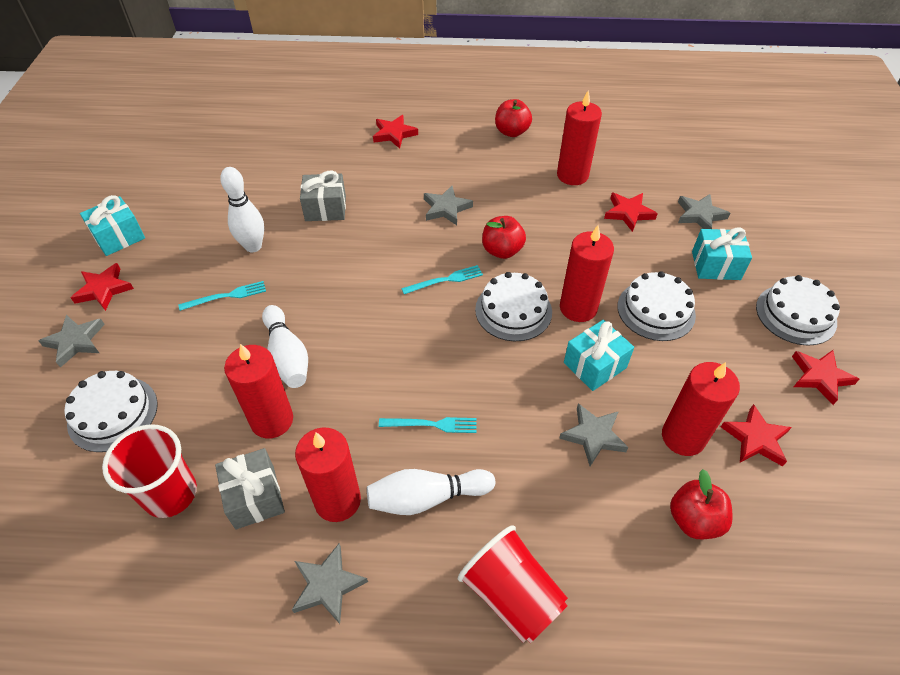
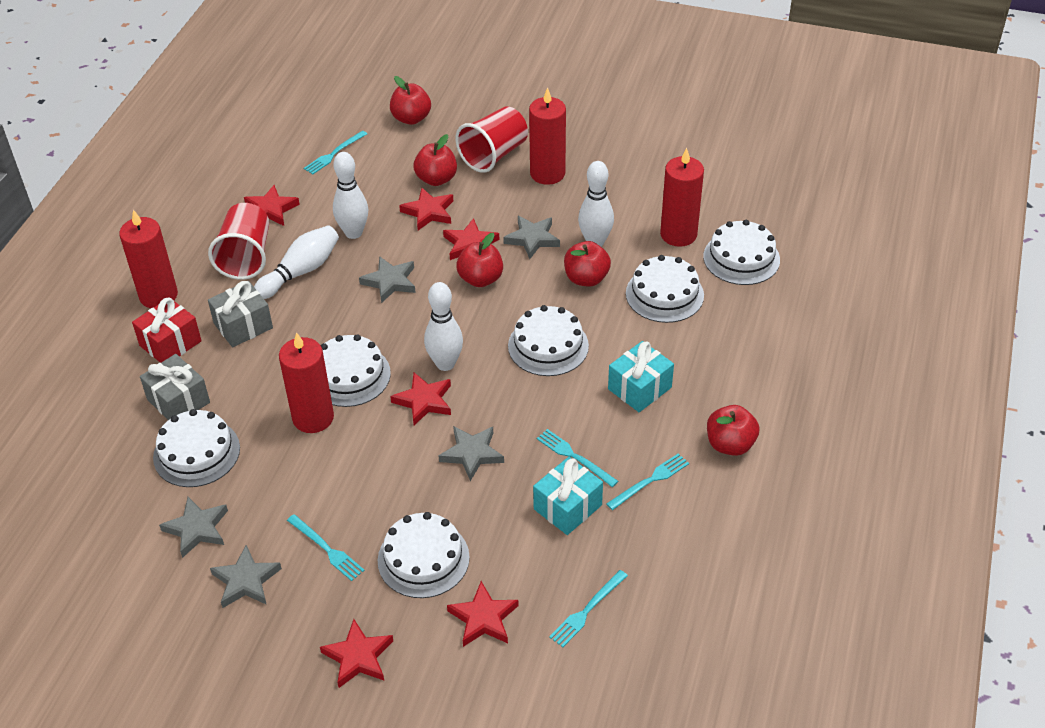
red apple: [482,216,526,259] [495,99,532,137] [670,469,733,539] = 3 -> [390,76,431,125] [413,134,457,186] [456,232,503,287] [564,241,611,287] [707,405,760,456] = 5
red candle: [224,344,293,439] [295,427,361,522] [557,90,602,185] [560,225,614,322] [662,362,740,456] = 5 -> [119,210,178,308] [279,332,334,433] [529,87,566,185] [660,148,704,247] = 4
red gift: none = 0 -> [132,298,202,363] = 1
red star: [71,263,134,311] [373,115,418,148] [604,193,658,232] [721,404,792,466] [792,350,859,405] = 5 -> [244,185,300,226] [320,619,393,688] [390,372,451,425] [399,188,453,230] [443,218,499,260] [447,581,519,647] = 6
turquoise fork: [178,281,266,311] [379,417,476,433] [401,265,483,294] = 3 -> [287,514,365,581] [304,130,367,175] [537,429,618,487] [549,570,628,647] [606,453,689,510] = 5
turquoise gift: [80,195,145,256] [564,320,634,391] [692,228,752,280] = 3 -> [533,457,603,535] [608,341,674,412] = 2
white bowling pin: [220,167,264,252] [262,305,308,388] [367,469,495,515] = 3 -> [254,225,339,299] [333,152,368,239] [424,282,463,371] [578,161,614,247] = 4
white cake: [64,371,158,452] [475,272,552,341] [618,271,696,341] [756,275,840,346] = 4 -> [153,409,240,487] [321,334,391,407] [378,512,470,598] [508,305,589,376] [626,255,704,323] [703,220,780,285] = 6

